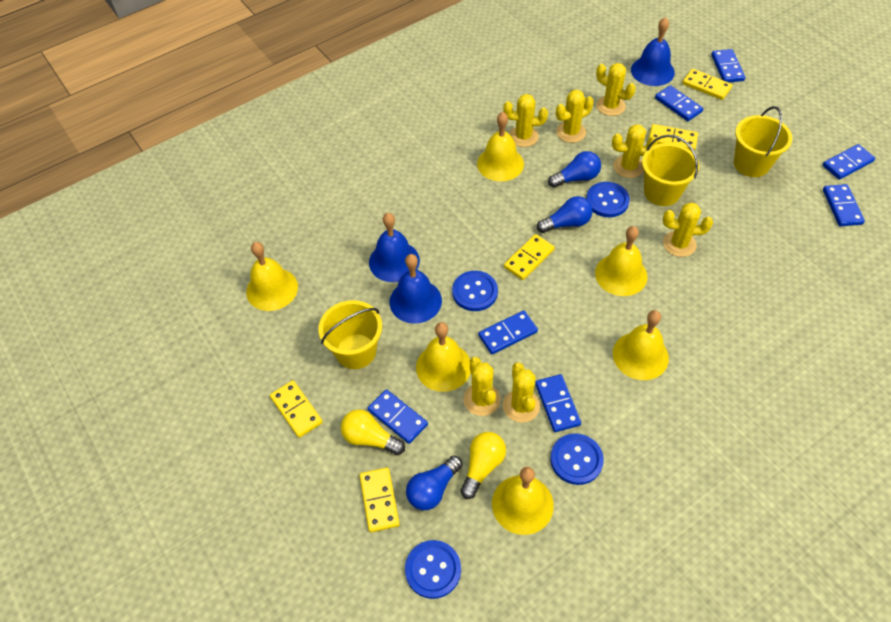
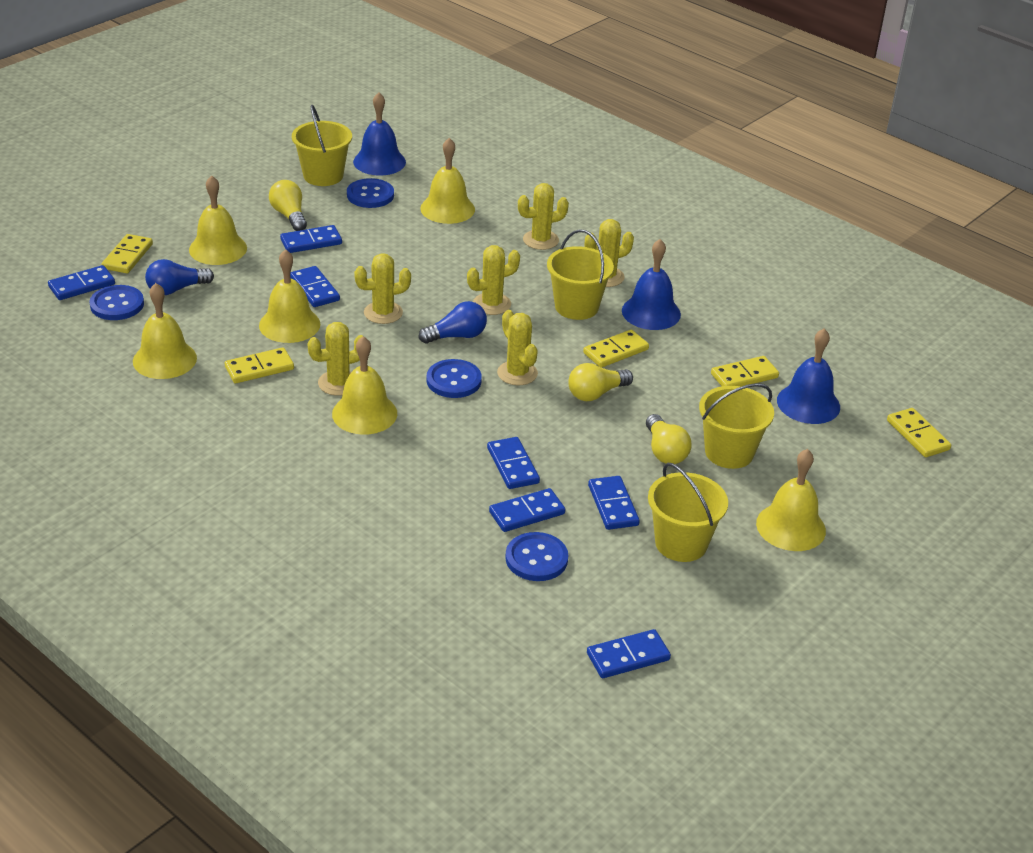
blue light bulb: [406,455,463,510] [537,196,593,233] [548,151,601,188] = 3 -> [145,259,214,295] [419,301,487,344] = 2
yellow bucket: [318,300,382,369] [642,135,699,206] [734,106,792,177] = 3 -> [292,105,352,186] [547,229,614,320] [648,463,728,562] [699,383,774,469] = 4
yellow cactus: [463,357,501,416] [503,94,548,147] [503,362,540,423] [556,90,594,143] [596,63,636,116] [612,124,658,178] [663,202,713,257] = 7 -> [307,322,363,396] [354,253,411,324] [467,245,520,315] [497,310,538,385] [518,183,569,250] [585,219,634,287] = 6
yellow light bulb: [341,409,405,455] [460,432,506,499] = 2 -> [269,180,307,231] [568,363,633,401] [646,414,692,464] = 3

